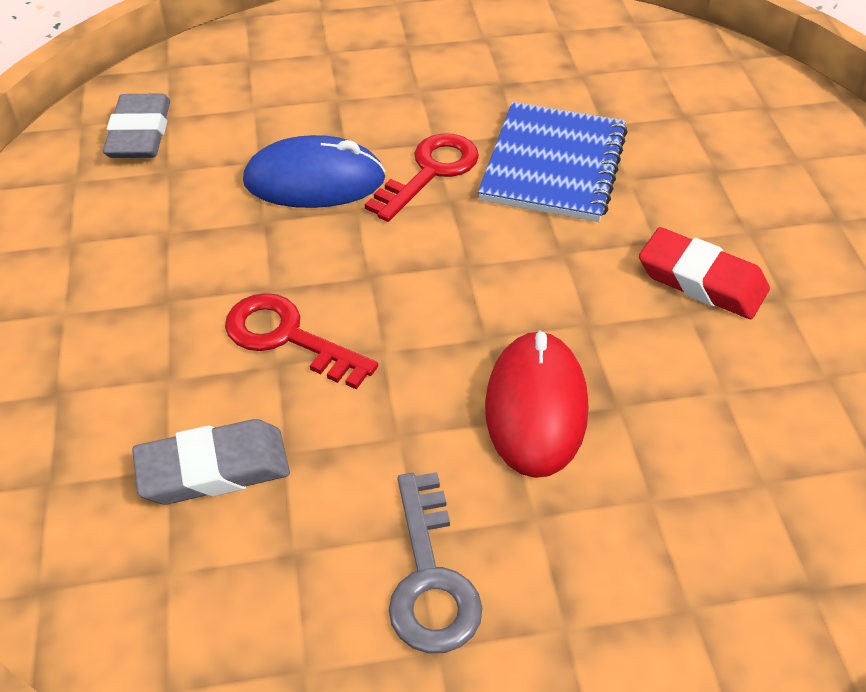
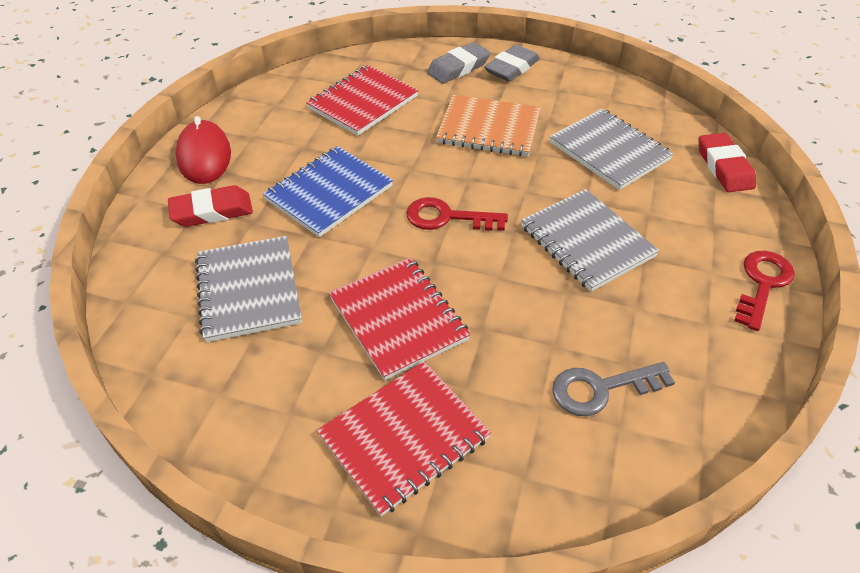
blue mouse: [243,135,386,208] = 1 -> none = 0
grey notebook: none = 0 -> [195,236,302,342] [521,189,659,292] [550,109,674,190] = 3
orange notebook: none = 0 -> [436,95,541,157] = 1
red eraser: [639,227,770,319] = 1 -> [168,185,253,227] [699,133,756,192] = 2
red notebook: none = 0 -> [306,65,419,136] [317,361,491,516] [329,258,471,380] = 3

